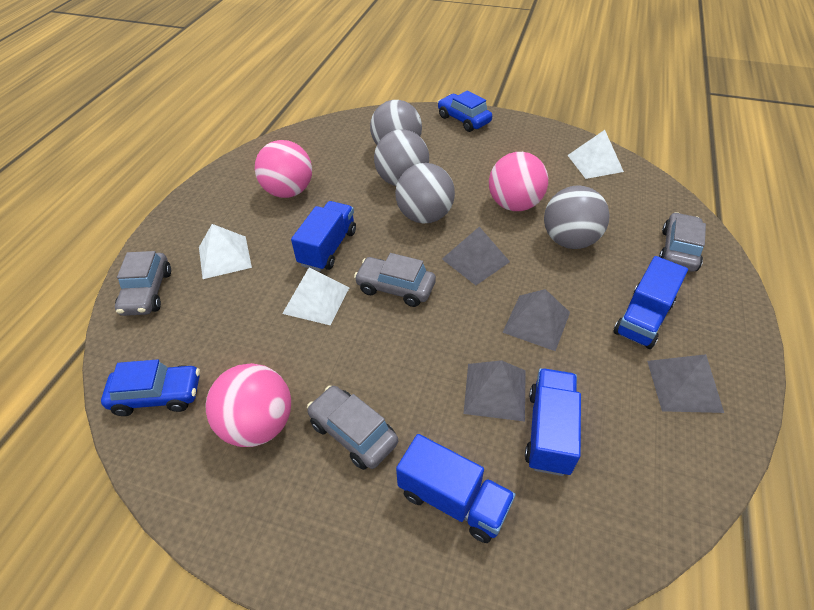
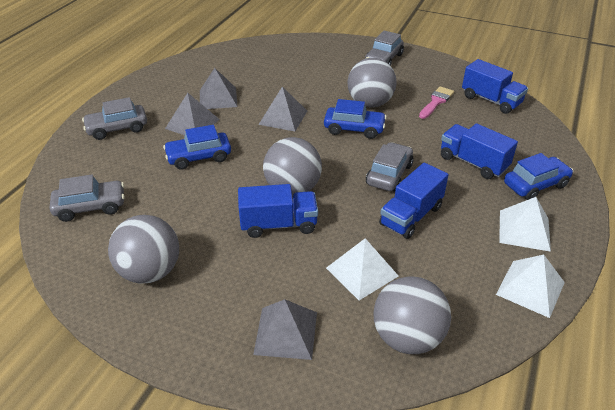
blue car: [101,359,200,416] [438,91,492,132] = 2 -> [163,125,231,170] [324,99,387,139] [504,153,573,200] = 3
pink ball: [206,363,291,447] [255,140,312,198] [489,152,548,211] = 3 -> none = 0
pink brush: none = 0 -> [419,86,454,119] = 1

